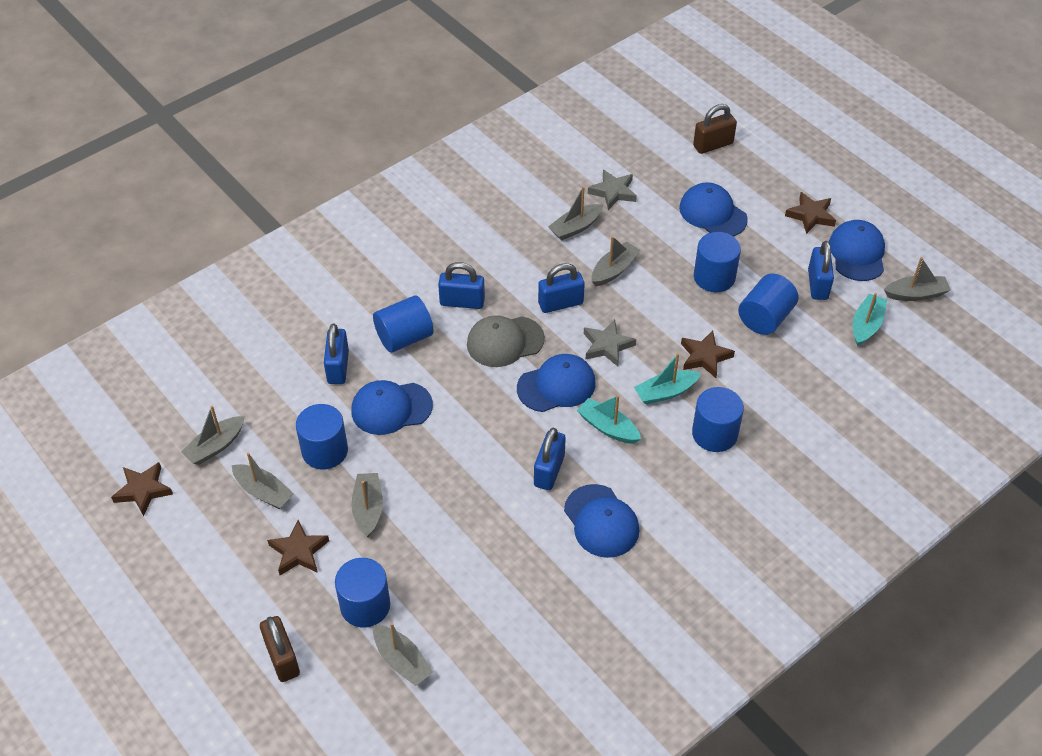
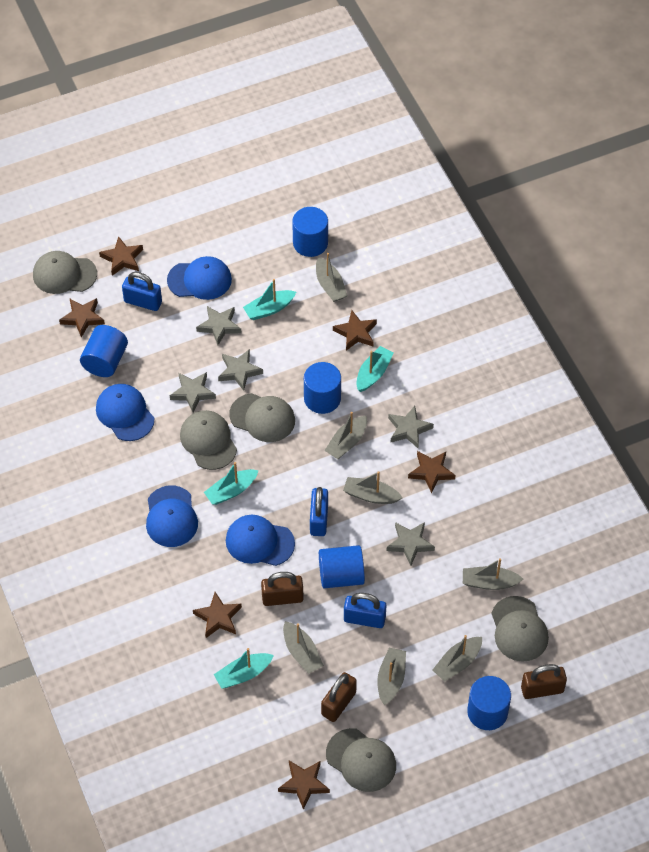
blue cap: [351,380,433,435] [517,354,596,412] [564,484,639,558] [679,182,748,236] [829,220,885,281] = 5 -> [96,384,154,441] [146,485,198,547] [167,256,232,300] [226,515,295,566] = 4
blue cylinder: [296,404,348,469] [335,558,390,628] [373,295,434,353] [692,387,744,452] [694,232,741,292] [738,274,799,335] = 6 -> [80,325,128,377] [292,207,328,257] [304,362,341,414] [319,545,365,588] [467,676,511,730] = 5
blue padlock: [324,324,349,384] [438,262,485,309] [534,428,566,490] [538,263,585,313] [808,241,834,300] = 5 -> [122,272,162,311] [310,487,328,536] [344,593,386,628] = 3
brown padlock: [260,616,300,682] [693,104,737,154] = 2 -> [261,572,303,606] [321,672,357,722] [521,664,567,699] = 3
brown star: [111,462,173,516] [267,520,329,575] [681,330,735,378] [785,192,836,234] = 4 -> [59,298,105,338] [99,236,143,276] [193,592,242,638] [278,761,330,810] [333,310,377,351] [408,451,456,493] = 6
grey cap: [467,315,545,367] = 1 -> [33,251,97,294] [180,410,237,470] [229,393,295,442] [326,728,396,792] [491,596,549,662] = 5
grey star: [584,319,636,367] [588,169,637,210] = 2 -> [170,372,216,413] [196,306,241,345] [218,349,263,391] [387,522,435,565] [388,406,434,449] = 5
turquoise boat: [577,395,641,444] [634,353,701,404] [853,293,887,346] = 3 -> [204,462,259,505] [214,648,274,689] [243,279,296,320] [356,346,394,392] = 4

